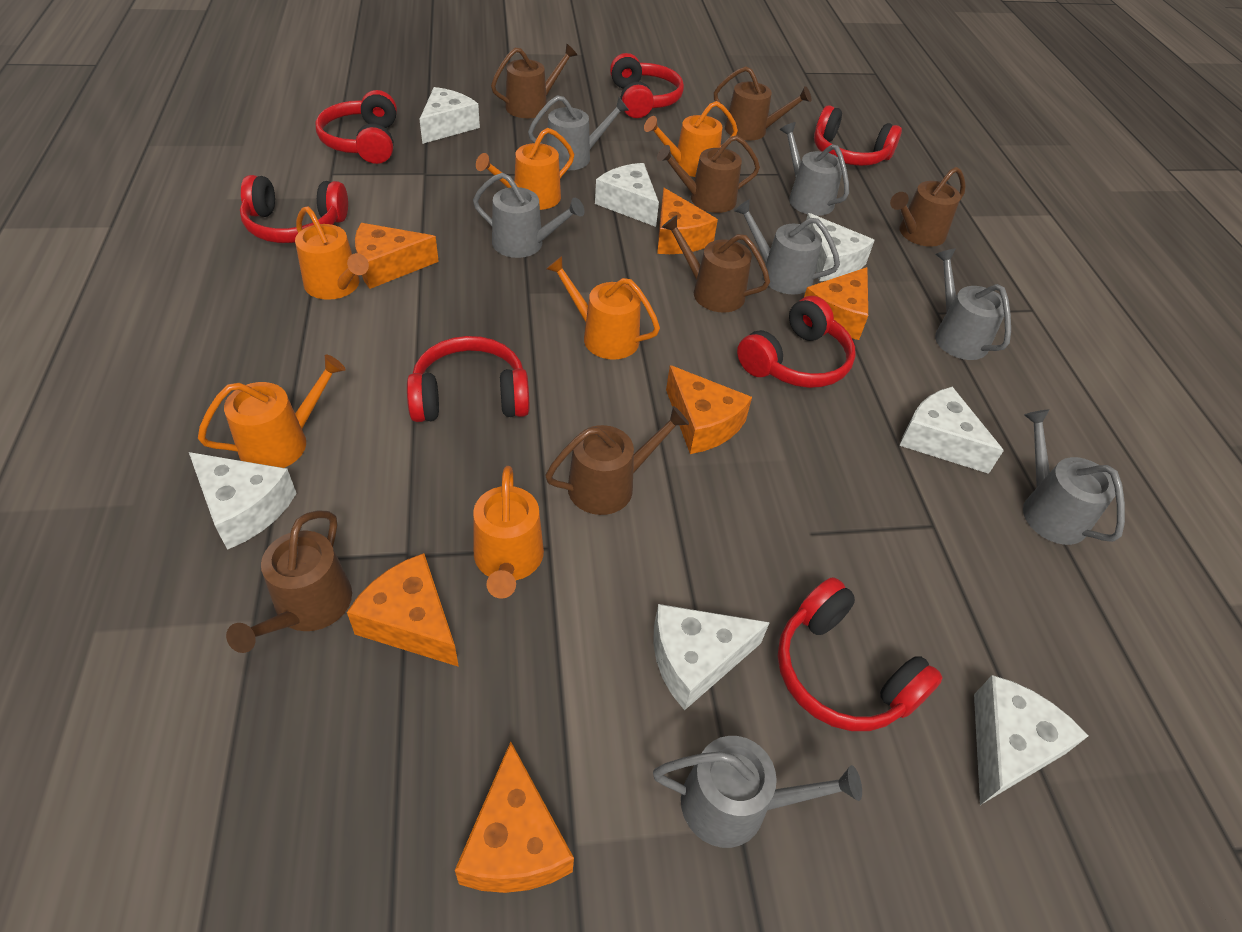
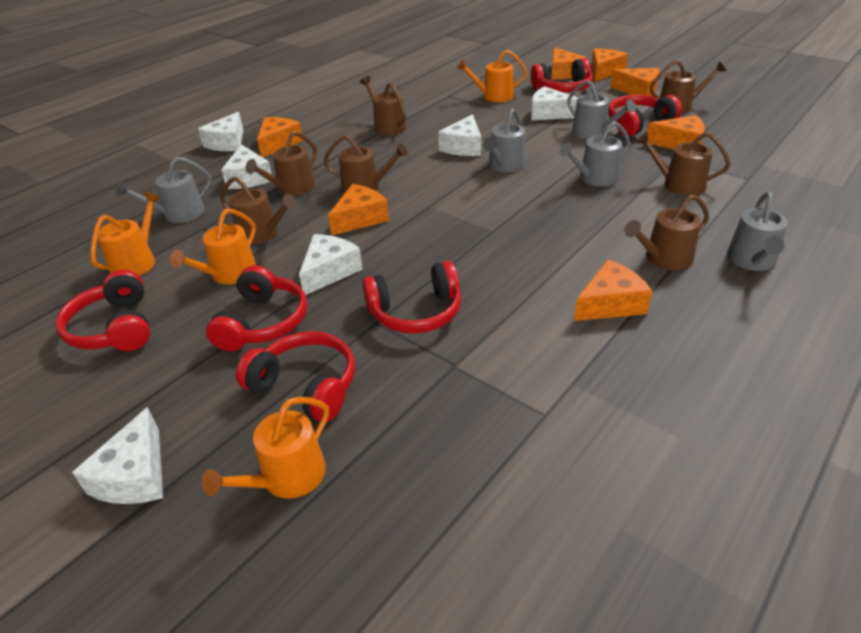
grey watering can: [473,173,584,258] [528,95,629,170] [653,736,862,848] [734,199,840,294] [780,122,849,216] [935,249,1011,360] [1023,410,1125,545] = 7 -> [116,157,212,223] [483,108,526,172] [559,121,630,187] [567,80,636,139] [727,191,788,271] = 5
orange cheese: [347,553,459,667] [355,223,439,289] [455,742,574,893] [657,188,718,254] [666,365,752,454] [804,267,868,340] = 6 -> [257,117,303,157] [328,184,389,236] [551,47,587,80] [574,259,652,321] [591,49,628,81] [610,68,660,96] [647,115,705,150] = 7
orange watering can: [198,354,346,468] [295,206,369,300] [473,466,544,599] [476,128,574,210] [546,256,660,360] [644,101,738,177] = 6 -> [90,192,160,276] [170,209,256,284] [202,397,329,499] [457,50,527,102] = 4
red headphones: [240,175,348,243] [315,90,397,164] [407,336,530,422] [610,53,684,118] [737,296,856,388] [778,577,943,731] [814,105,902,166] = 7 -> [56,270,150,351] [206,265,307,351] [236,331,355,422] [362,261,461,334] [530,58,593,92] [608,95,682,136] = 6
white cheese: [189,452,297,550] [419,87,480,144] [595,163,659,227] [653,604,770,710] [806,213,875,281] [899,387,1004,474] [974,675,1088,805] = 7 -> [72,407,163,504] [198,112,243,151] [221,144,272,189] [299,234,363,295] [438,114,481,156] [531,86,578,120] = 6

